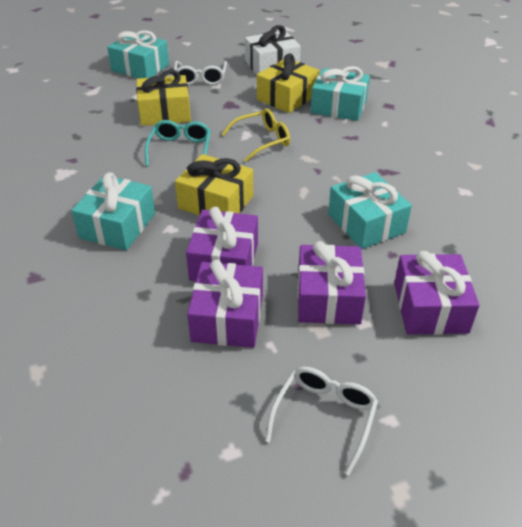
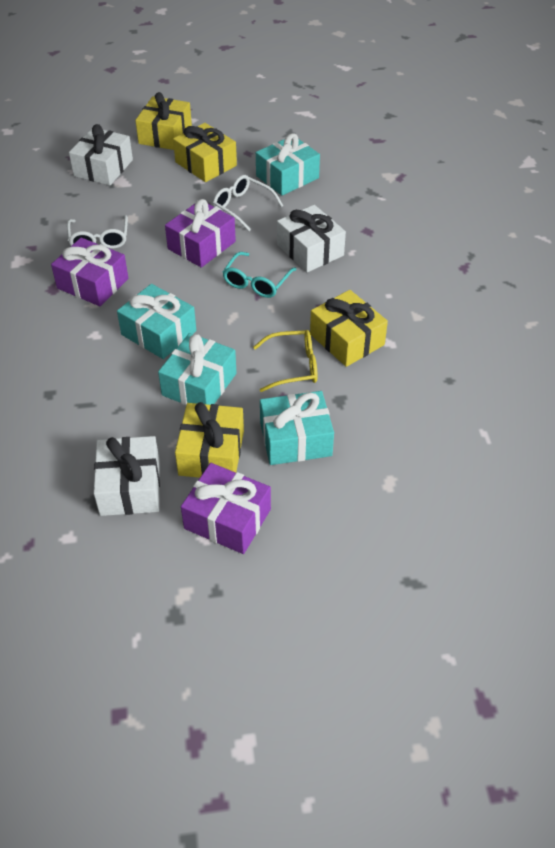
purple gift: [186,207,258,281] [187,260,263,348] [298,241,366,325] [394,251,479,335] = 4 -> [51,238,129,306] [165,199,236,268] [181,463,271,554] = 3
white gift: [245,25,301,75] = 1 -> [69,124,133,185] [94,436,160,516] [277,205,346,272] = 3
yellow gift: [136,70,191,126] [175,154,253,215] [257,53,319,113] = 3 -> [135,92,192,150] [173,123,237,182] [175,402,244,478] [310,290,388,367] = 4

